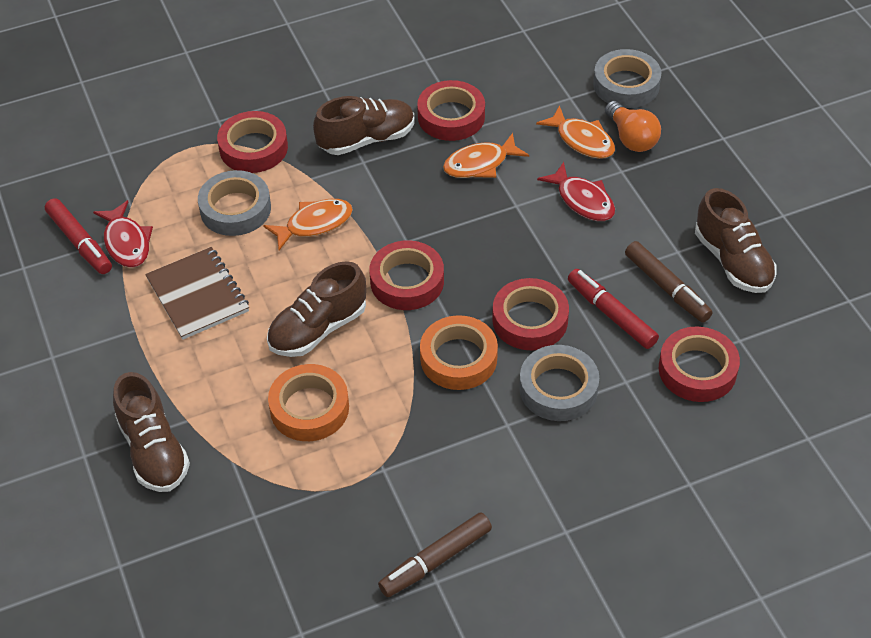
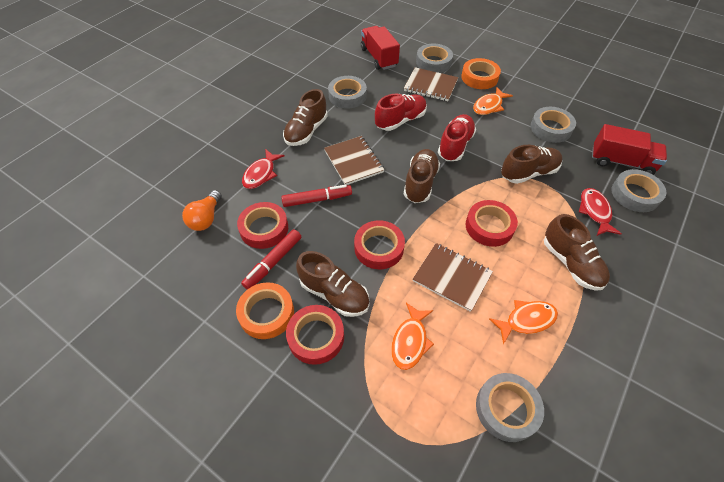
brown marker: [378,512,492,597] [625,241,712,323] = 2 -> none = 0
brown notebook: [145,247,249,340] = 1 -> [324,136,384,185] [404,67,458,101] [413,243,493,312] = 3
brown shoe: [113,372,190,492] [267,261,366,357] [313,96,414,155] [695,188,777,293] = 4 -> [283,89,328,146] [296,251,369,317] [404,149,440,203] [501,145,562,184] [544,214,610,291] = 5
grey tape: [198,170,271,236] [519,345,599,421] [593,49,661,108] = 3 -> [328,76,367,109] [416,44,453,73] [476,373,544,442] [530,107,576,143] [611,169,667,212] = 5
red shoe: none = 0 -> [375,94,427,131] [438,114,476,161] = 2
red tape: [217,111,288,173] [369,240,444,310] [417,80,485,141] [492,278,569,350] [659,326,740,402] = 5 -> [237,202,288,249] [286,305,344,365] [354,220,405,269] [466,200,518,247] = 4
red truck: none = 0 -> [361,26,400,70] [592,124,667,175] = 2

